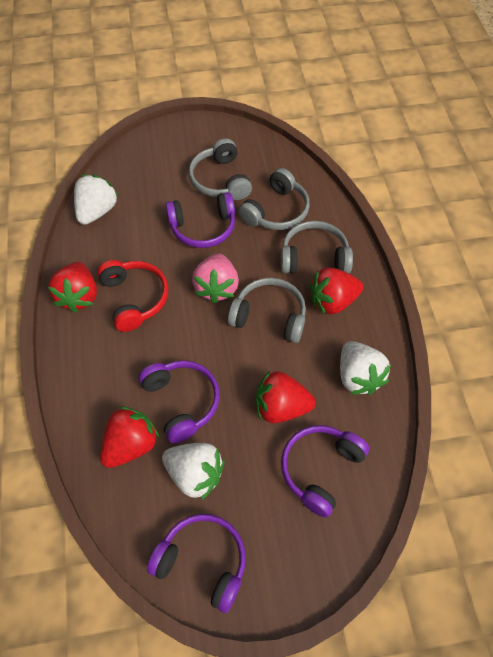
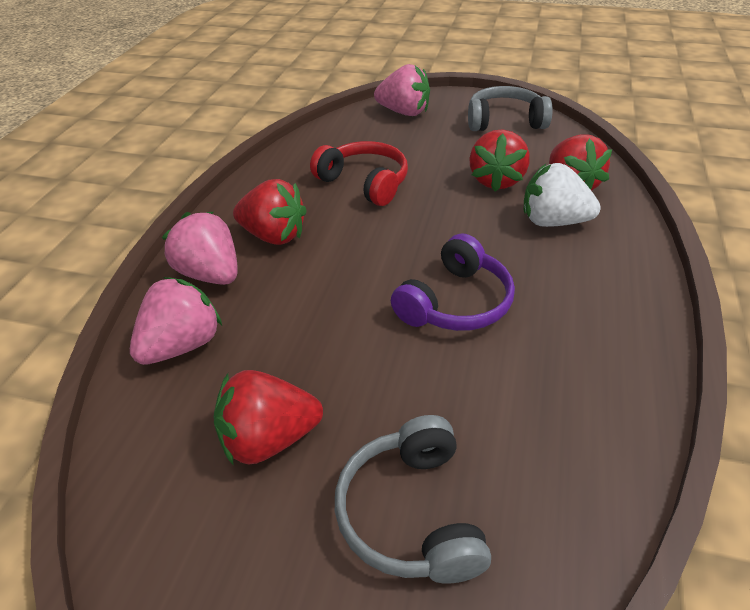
grey headphones: [189,138,252,200] [228,278,306,343] [238,168,310,230] [281,221,353,274] = 4 -> [335,415,491,583] [468,86,553,131] = 2
pink strawberry: [192,253,239,304] = 1 -> [130,277,222,365] [162,211,238,285] [374,64,430,116] = 3
purple headphones: [138,360,220,444] [147,514,246,613] [166,192,235,248] [281,425,369,518] = 4 -> [391,234,515,331] = 1
white strawberry: [74,175,118,225] [162,443,225,500] [340,341,391,395] = 3 -> [524,163,601,227] = 1

